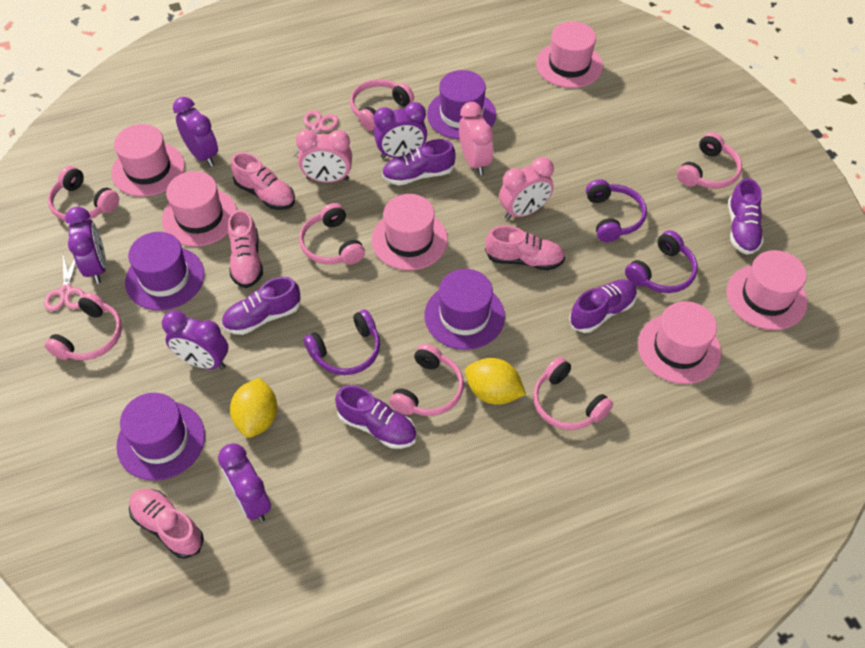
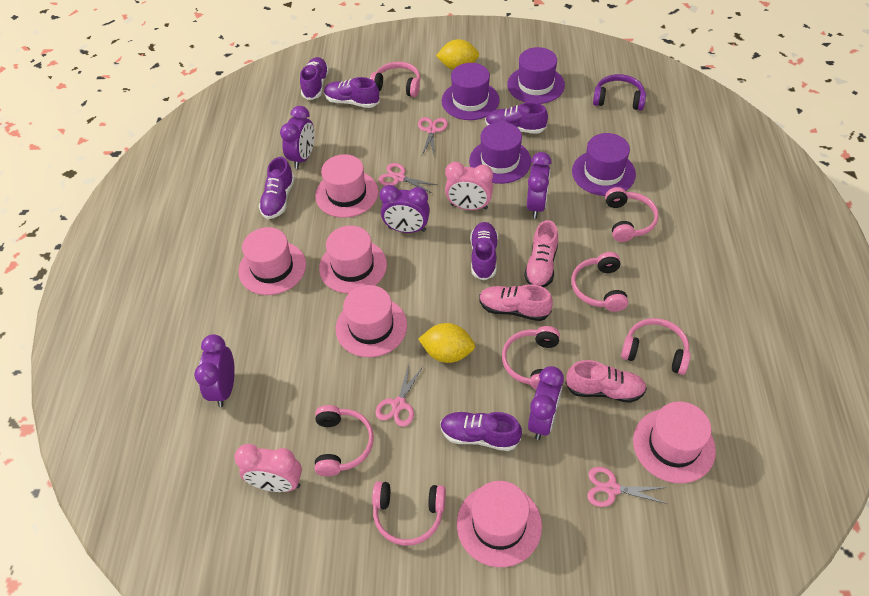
pink clock: [296,129,352,183] [459,102,493,175] [499,157,554,220] = 3 -> [234,444,302,492] [445,162,493,210] = 2
pink scissors: [44,254,84,311] [294,110,339,156] = 2 -> [375,364,424,427] [379,163,437,193] [418,117,448,155] [587,467,667,507] = 4
pink shoe: [129,489,204,559] [228,209,263,288] [231,152,295,210] [485,225,565,270] = 4 -> [479,284,553,321] [524,220,558,287] [566,360,647,403] = 3
purple headphones: [304,310,380,375] [586,180,647,242] [625,230,698,293] = 3 -> [593,74,646,110] = 1
purple shoe: [221,277,300,335] [335,385,417,449] [382,139,456,185] [569,279,637,333] [728,178,764,255] = 5 -> [259,157,295,219] [300,57,329,100] [324,77,380,108] [440,412,522,451] [470,222,498,280] [485,102,548,134] = 6

